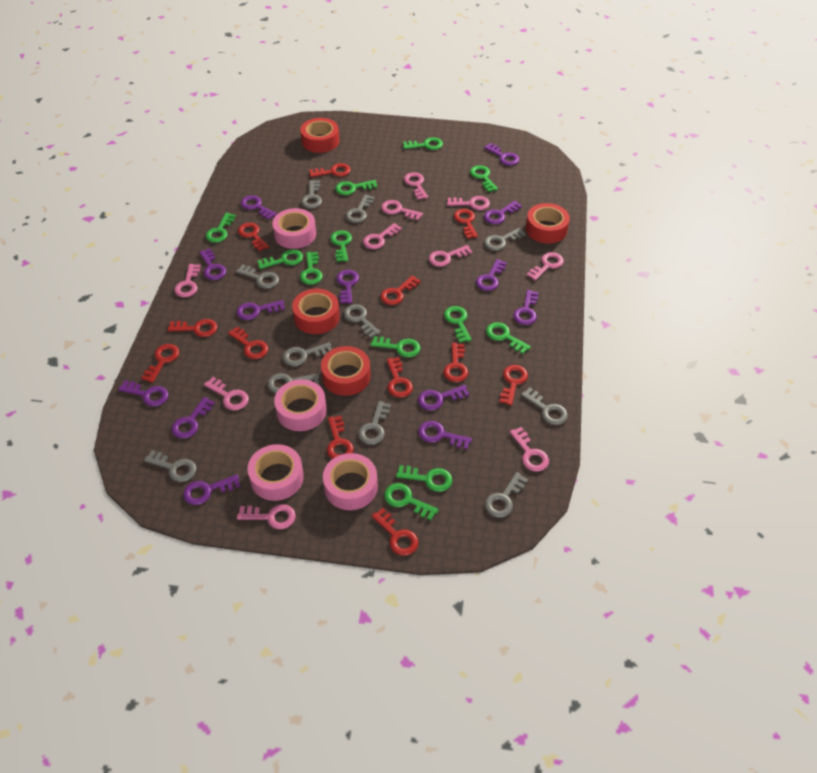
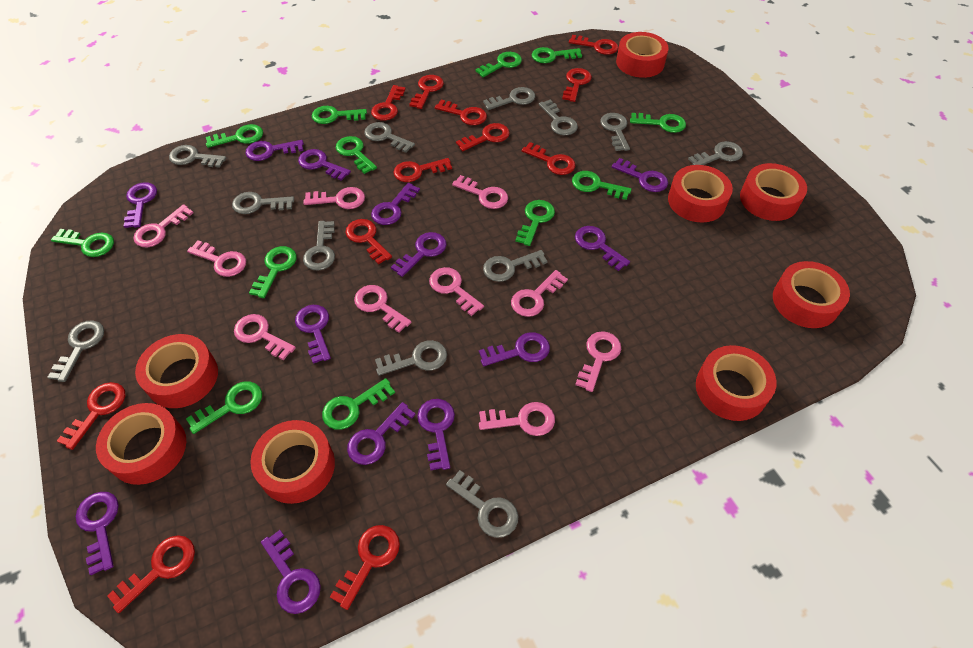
grey key: [144,450,196,482] [236,264,279,289] [267,373,319,393] [283,342,332,366] [301,180,322,208] [344,304,381,338] [346,194,374,223] [358,401,391,445] [484,228,526,251] [485,472,528,517] [521,388,568,425] = 11 -> [48,320,104,382] [169,145,226,168] [232,192,294,214] [303,221,335,270] [364,122,415,153] [375,340,447,376] [446,470,518,538] [483,87,535,110] [483,250,548,282] [539,99,578,135] [600,113,630,151] [688,141,743,165] = 12
pink tape: [247,444,304,501] [272,208,316,249] [274,379,327,431] [323,453,378,510] = 4 -> none = 0
red tape: [292,289,340,334] [300,118,339,153] [321,346,371,396] [526,203,570,243] = 4 -> [96,403,186,485] [135,334,218,408] [250,420,335,504] [616,32,669,78] [668,165,733,223] [696,345,777,421] [740,163,807,221] [773,261,850,328] = 8

